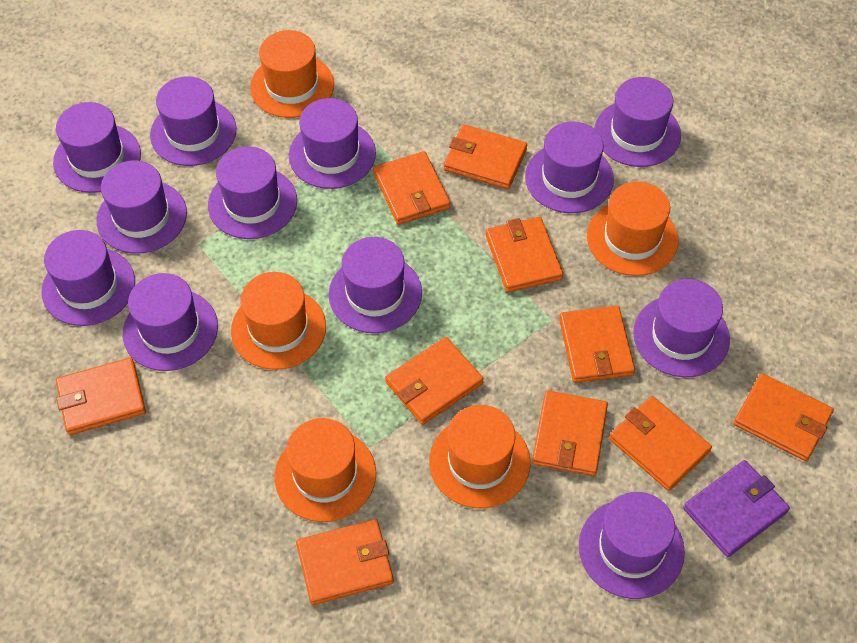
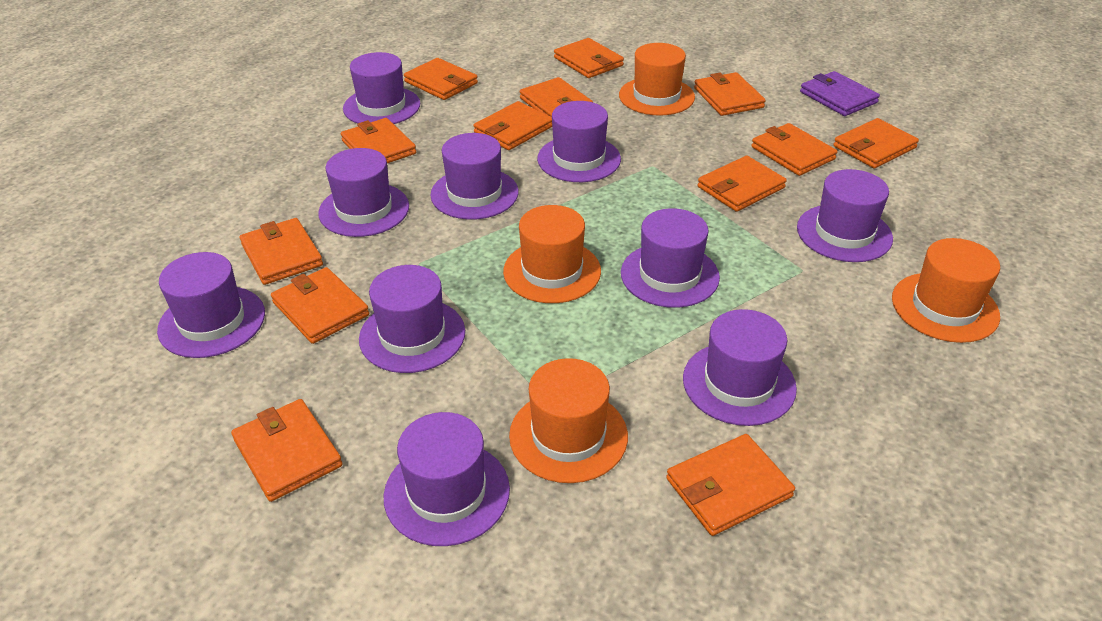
orange hat: [231,272,326,370] [250,30,334,118] [275,418,376,522] [429,405,530,508] [587,181,679,276] = 5 -> [503,205,601,303] [509,358,628,483] [619,43,695,116] [892,238,1000,343] = 4
orange wallet: [56,358,146,435] [296,519,394,605] [373,151,450,225] [385,337,484,425] [444,124,527,189] [486,217,563,292] [532,391,608,476] [559,306,635,383] [609,396,712,491] [734,373,834,461] = 10 -> [231,399,343,502] [240,218,323,285] [271,267,369,344] [341,118,416,163] [404,58,478,100] [473,101,552,150] [520,77,593,117] [554,38,624,78] [666,434,795,536] [694,72,766,116] [698,156,787,212] [751,123,838,176] [833,118,919,168] = 13
purple hat: [41,230,135,326] [53,102,141,193] [96,160,187,254] [123,273,218,371] [150,76,236,166] [208,146,297,239] [289,98,376,189] [329,237,422,333] [525,121,614,213] [579,492,685,599] [594,77,681,167] [633,279,730,377] = 12 -> [157,252,265,358] [318,148,409,237] [343,52,420,124] [359,265,465,373] [384,412,510,546] [430,133,519,220] [537,101,621,182] [621,208,720,308] [683,309,797,426] [797,169,893,262] = 10

